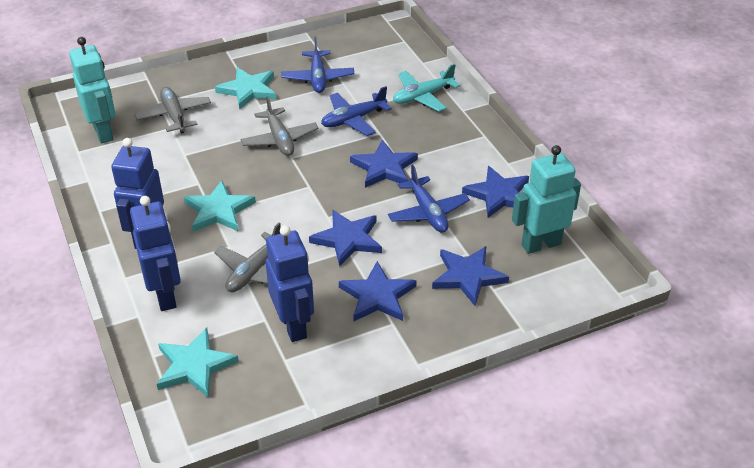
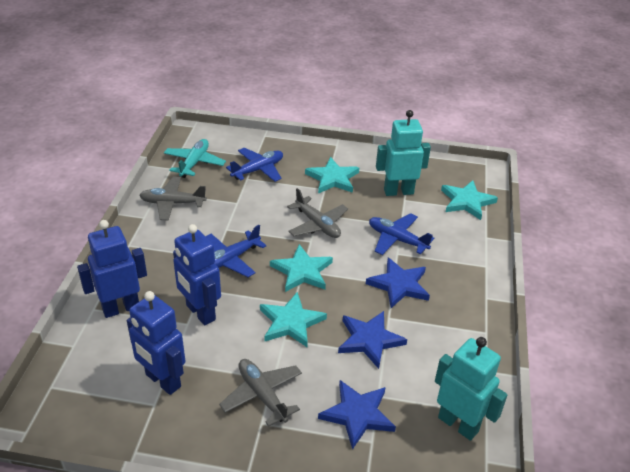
blue star: [309,210,382,267] [339,261,417,321] [350,140,418,188] [432,246,509,306] [462,166,529,218] = 5 -> [318,380,396,450] [338,311,407,369] [366,258,430,308] = 3
turquoise star: [157,328,239,398] [184,180,256,232] [215,67,276,109] = 3 -> [260,292,327,347] [270,244,333,292] [305,157,359,194] [441,180,498,220] = 4

